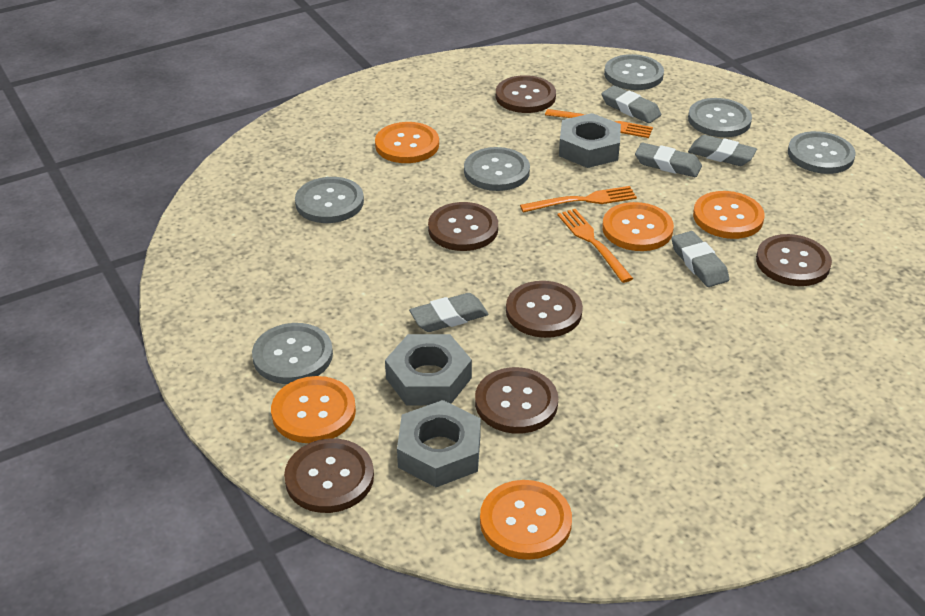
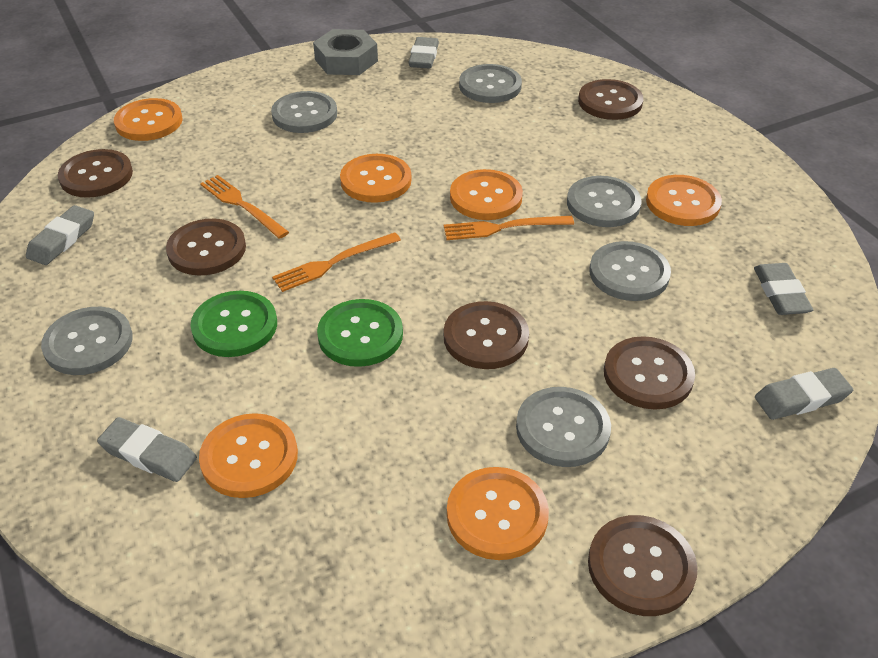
green button: none = 0 -> [190,291,277,357] [317,299,403,367] = 2
grey nut: [385,334,472,405] [397,400,481,487] [559,113,621,168] = 3 -> [313,29,378,75] = 1
orange button: [271,376,356,443] [375,122,439,163] [480,480,572,560] [602,202,674,251] [693,191,764,239] = 5 -> [114,98,183,141] [199,413,298,498] [340,154,412,203] [447,467,549,560] [450,169,523,220] [646,175,722,226] = 6

